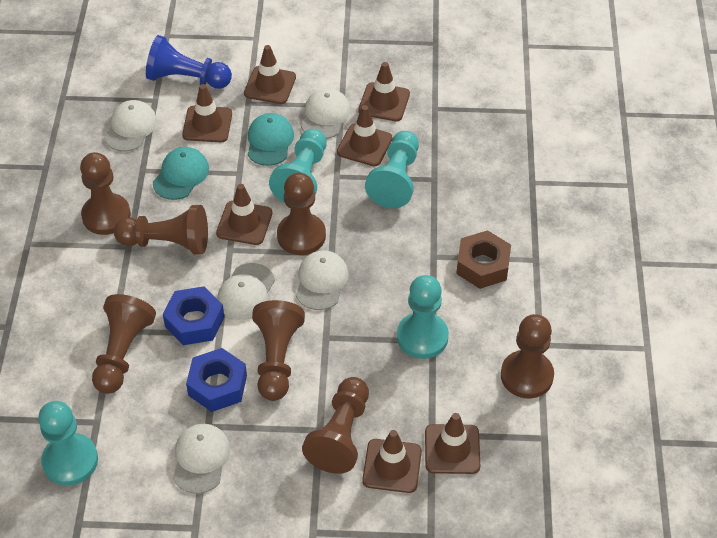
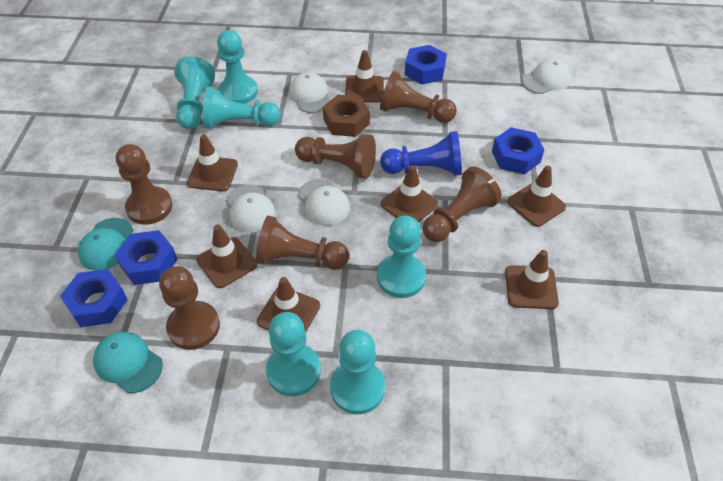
blue nut: [163,286,224,345] [186,348,247,412] = 2 -> [60,269,128,327] [115,230,178,285] [405,45,447,84] [492,127,545,174] = 4
brown pawn: [80,152,131,235] [92,294,156,394] [114,205,208,254] [252,300,305,401] [277,173,326,255] [302,377,369,474] [501,314,554,398] = 7 -> [116,144,172,225] [159,266,220,350] [256,215,349,270] [295,134,376,179] [380,71,457,123] [423,166,502,242] = 6
turquoise pawn: [38,401,98,486] [269,129,327,203] [365,131,419,208] [397,275,449,359] = 4 -> [175,57,215,129] [203,86,281,129] [217,30,258,104] [266,312,321,396] [330,330,385,414] [377,215,426,298] = 6
white cap: [104,100,157,152] [173,424,230,494] [218,263,275,320] [296,250,349,310] [301,88,350,139] = 5 -> [226,185,276,233] [289,72,331,113] [298,179,350,225] [521,59,571,94] = 4

